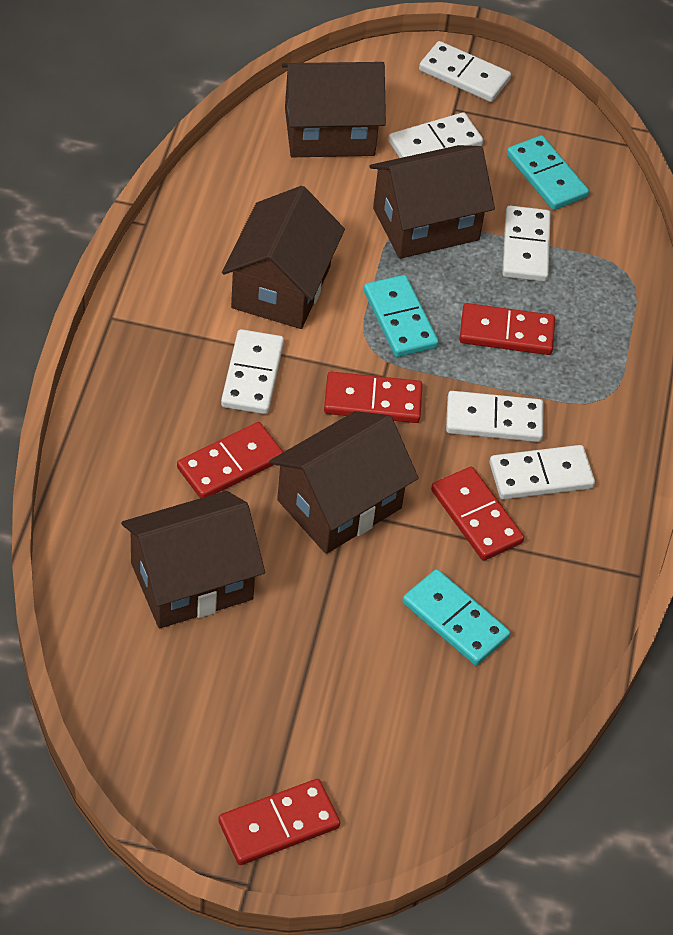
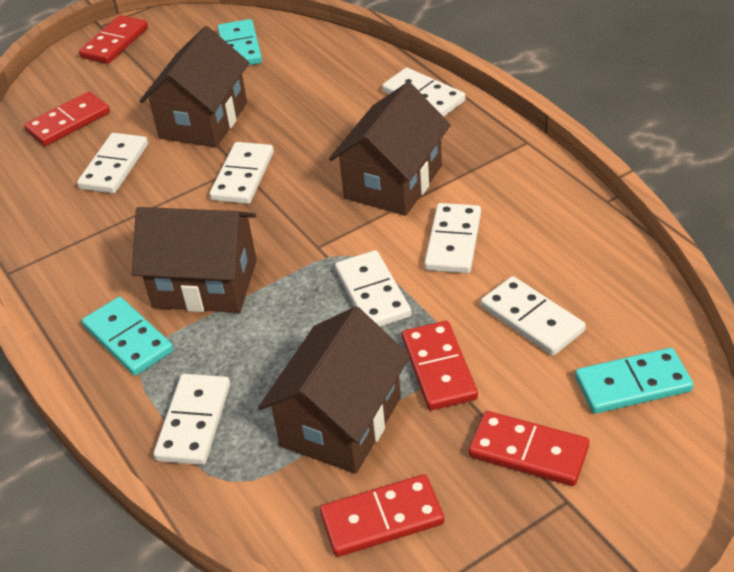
brown house: [121,491,265,628] [222,186,345,329] [269,411,419,554] [282,62,386,157] [370,145,495,259] = 5 -> [132,207,257,313] [140,26,249,147] [258,307,410,474] [329,82,451,216] = 4
white domino: [221,329,284,414] [388,112,483,158] [419,41,511,102] [446,391,543,442] [489,445,595,500] [502,206,551,282] = 6 -> [77,133,148,193] [153,374,230,465] [210,142,274,204] [335,250,411,327] [382,68,466,117] [424,203,481,273] [481,276,586,356] = 7

